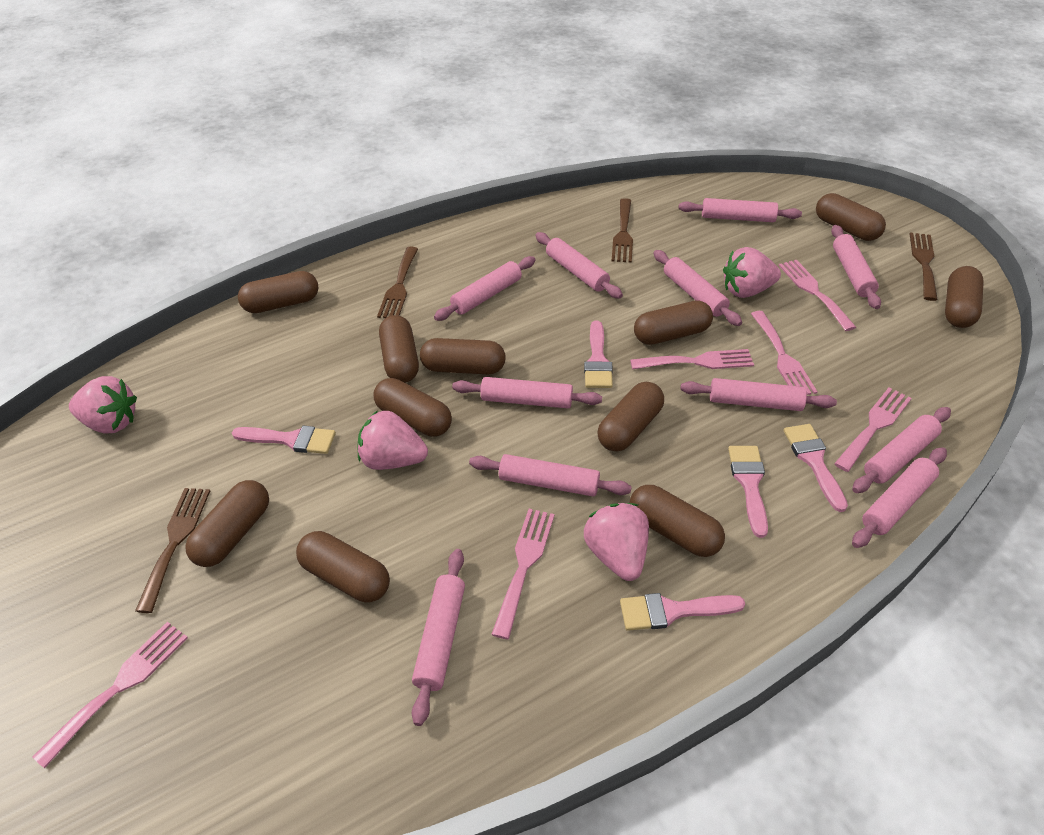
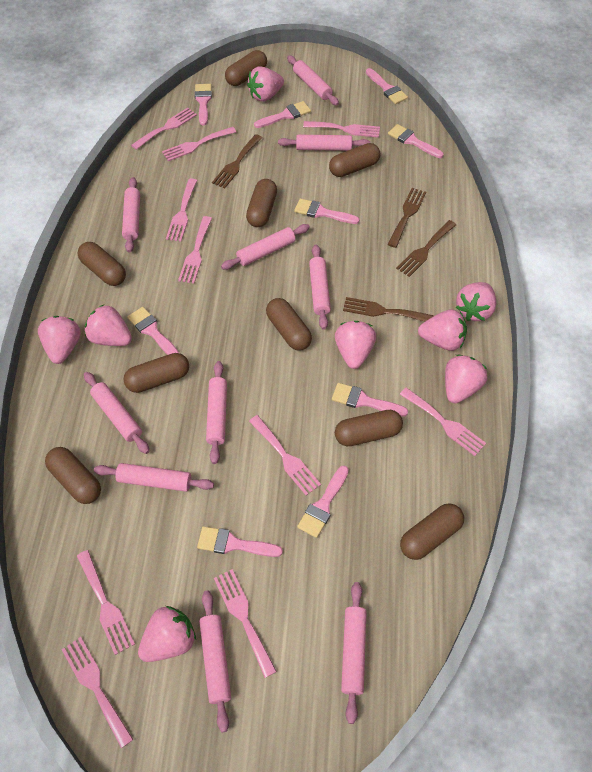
brown capsule: [185,480,269,567] [238,271,318,313] [296,531,390,602] [373,378,452,437] [379,315,419,383] [420,338,506,374] [597,382,664,452] [630,485,725,557] [634,300,713,345] [816,193,886,241] [945,266,984,328] = 11 -> [45,447,101,504] [78,242,126,286] [124,353,189,393] [225,50,267,86] [246,179,277,227] [266,298,312,350] [329,143,380,177] [335,410,403,446] [400,503,464,560] = 9
pink brush: [232,426,336,454] [584,321,613,388] [620,593,745,631] [728,446,768,538] [784,424,848,512] = 5 -> [127,307,179,355] [195,84,212,126] [197,526,283,557] [254,101,311,128] [294,198,360,224] [297,465,349,538] [332,383,408,417] [366,68,408,104] [388,124,444,158] = 9
pink fork: [33,622,188,768] [491,509,555,639] [630,349,754,370] [751,311,818,395] [779,260,856,331] [834,387,912,472] = 6 -> [61,637,134,748] [77,550,135,655] [131,108,197,150] [162,127,236,161] [166,178,197,242] [178,216,212,283] [214,569,277,678] [249,415,321,495] [303,121,380,138] [400,388,486,456] = 10
pink rolling pin: [412,549,465,726] [434,256,536,321] [452,377,602,408] [469,454,632,496] [535,232,623,299] [654,250,742,326] [678,198,802,222] [680,378,837,411] [831,225,881,309] [852,407,951,493] [852,447,947,548] = 11 -> [84,372,149,454] [94,463,214,492] [122,177,140,253] [199,591,231,733] [206,361,227,464] [221,224,310,270] [278,135,370,151] [287,55,339,106] [309,245,331,330] [341,582,367,724] = 10
pink strawberry: [69,376,137,434] [357,410,428,470] [584,503,649,581] [723,247,781,298] = 4 -> [38,316,81,364] [85,305,132,346] [138,606,196,662] [247,66,284,102] [335,321,376,369] [418,309,467,351] [445,355,487,404] [456,282,496,321] = 8

